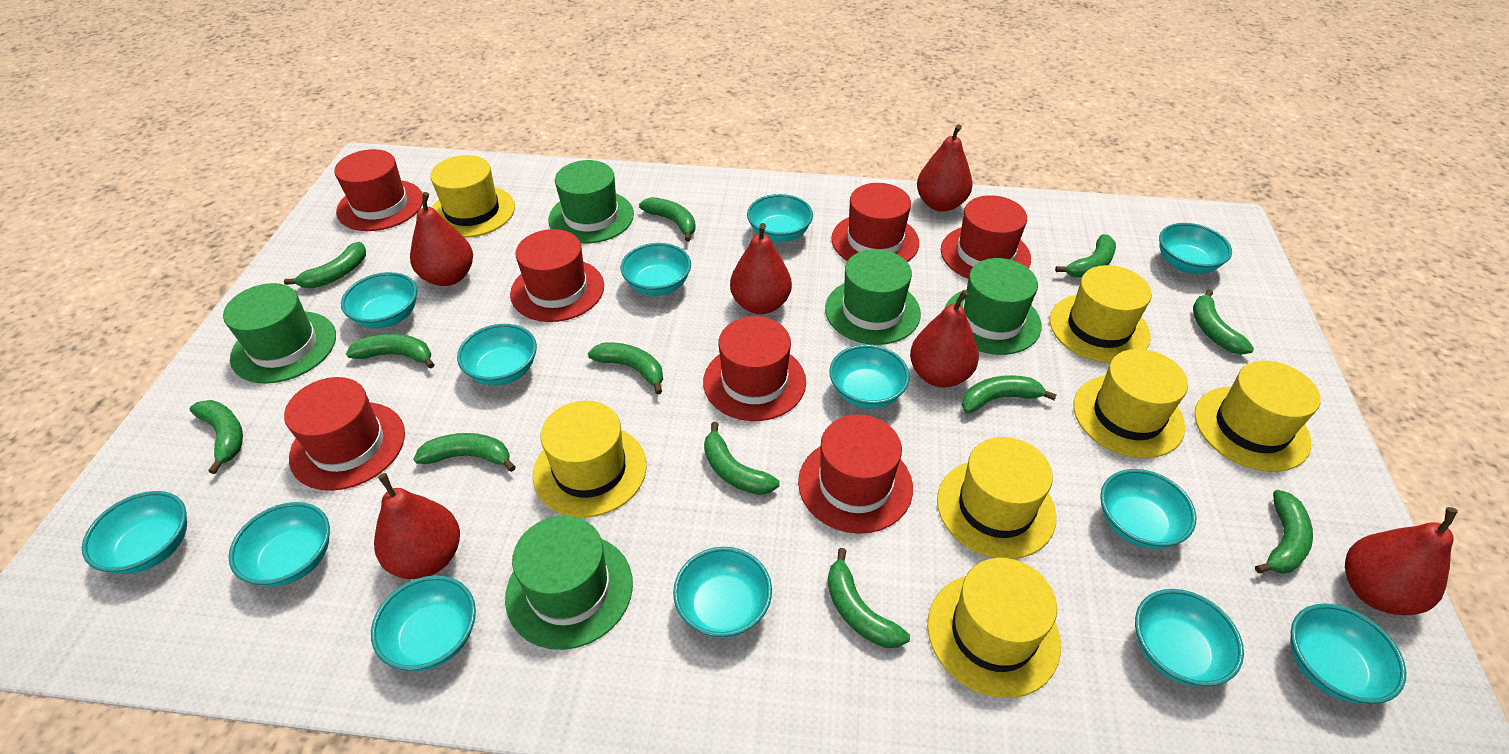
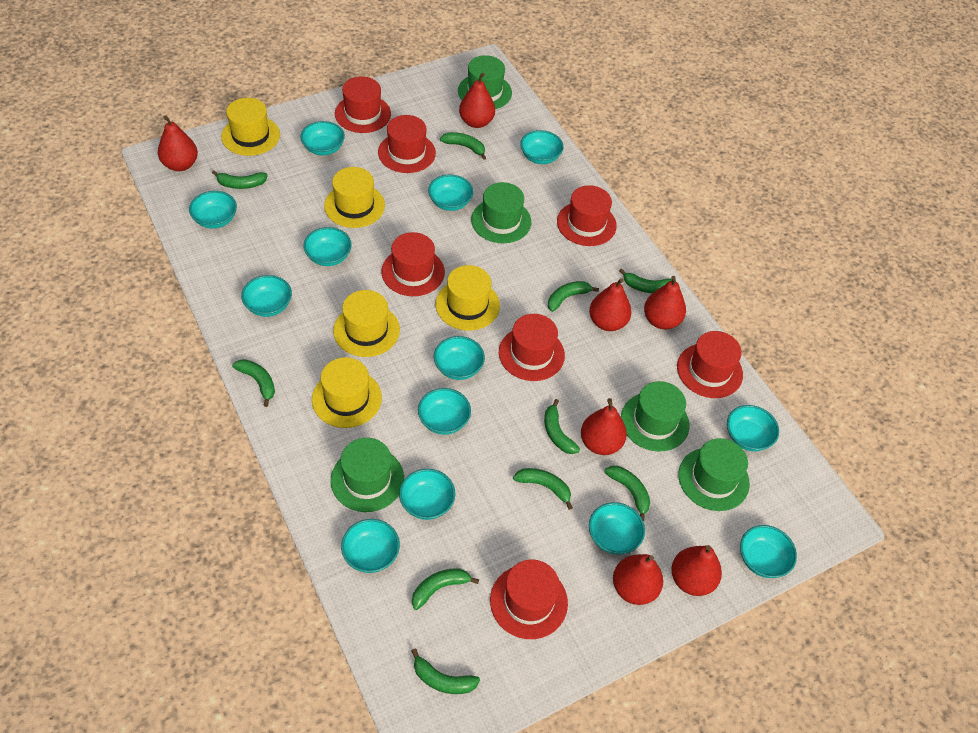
green banana: [190,400,243,474] [284,242,366,288] [346,334,435,369] [414,433,516,472] [588,342,663,395] [639,197,696,242] [704,422,780,495] [828,548,910,648] [962,375,1057,413] [1055,234,1116,278] [1193,289,1254,355] [1255,490,1313,574] = 12 -> [212,171,268,189] [232,359,275,407] [411,648,480,694] [412,569,479,610] [440,132,486,160] [513,468,573,510] [544,399,580,454] [548,281,599,312] [605,466,650,521] [619,268,676,293] = 10
red pear: [374,473,460,579] [410,192,473,286] [730,223,792,314] [910,290,979,387] [917,124,973,212] [1345,507,1458,615] = 6 -> [158,115,198,171] [459,73,495,128] [581,398,627,455] [589,278,632,331] [613,554,663,605] [644,276,686,329] [671,545,722,596] = 7
yellow hat: [430,155,515,238] [533,401,647,518] [927,558,1061,698] [937,437,1056,559] [1050,265,1152,363] [1074,349,1188,458] [1194,361,1320,472] = 7 -> [221,98,280,156] [312,357,382,428] [324,167,385,228] [333,290,400,357] [435,265,500,331] = 5

